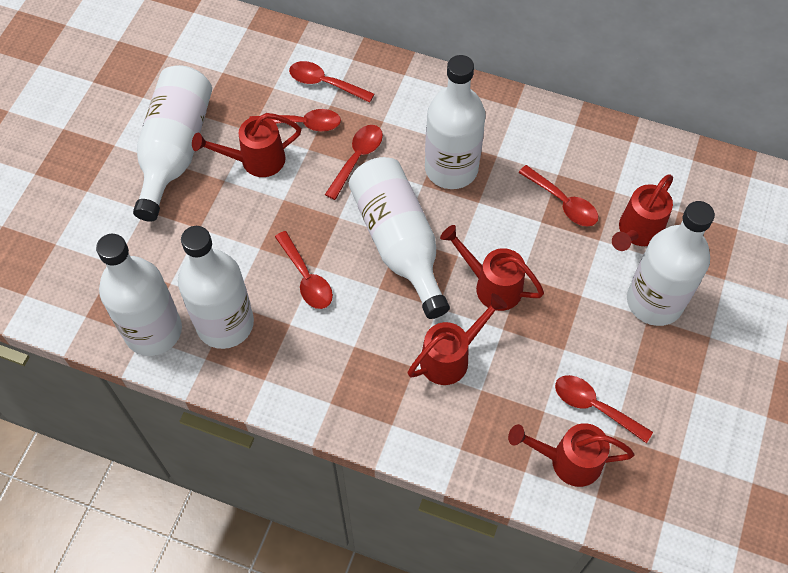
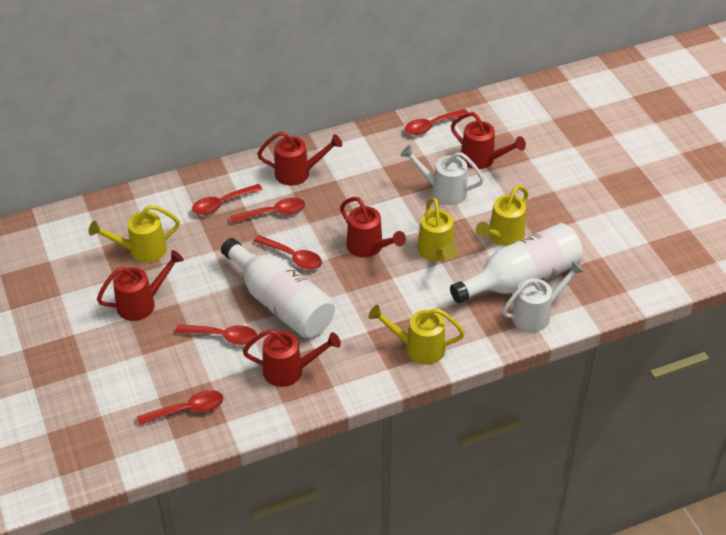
white bottle: [96,234,182,356] [133,65,212,222] [178,226,254,349] [349,157,450,319] [425,55,486,189] [627,201,715,326] = 6 -> [221,238,335,338] [450,223,583,303] = 2
white watering can: none = 0 -> [401,145,484,205] [502,261,584,332] = 2
yellow watering can: none = 0 -> [89,205,180,263] [368,305,465,365] [417,198,458,261] [476,185,529,246] = 4

